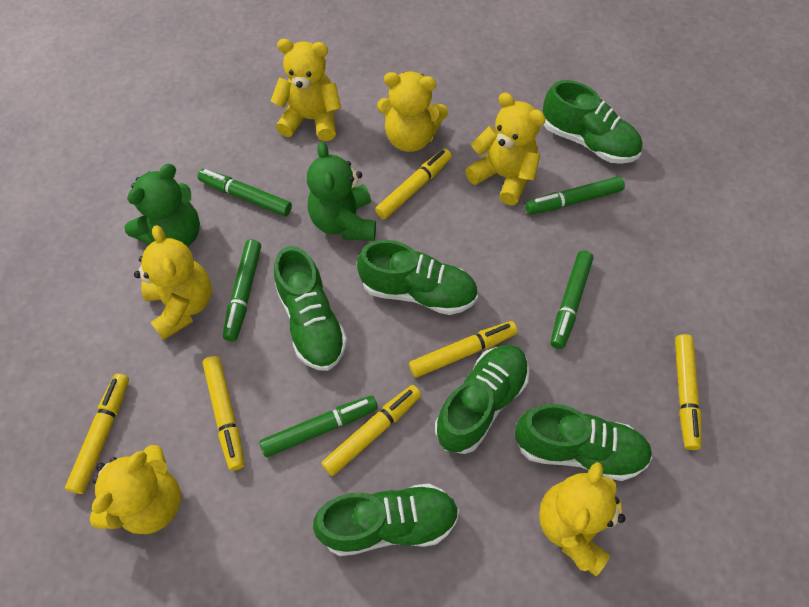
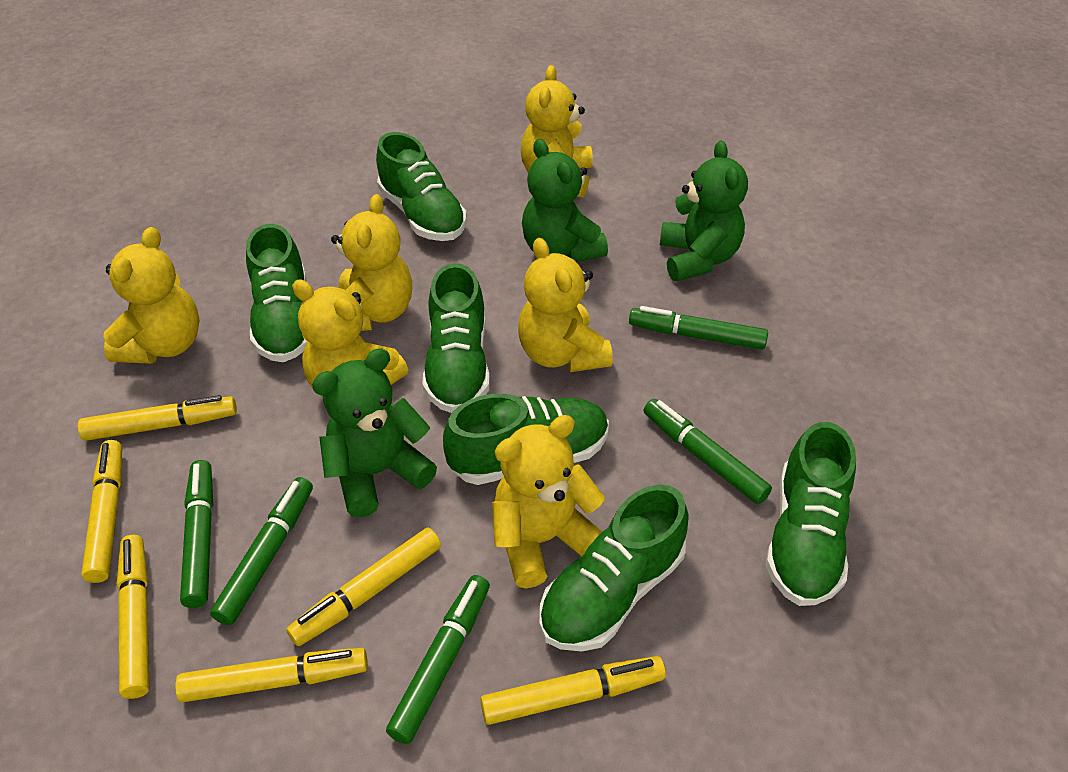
green teddy bear: [125,164,200,247] [307,142,376,241] = 2 -> [312,348,437,518] [522,139,608,262] [660,140,748,281] = 3

